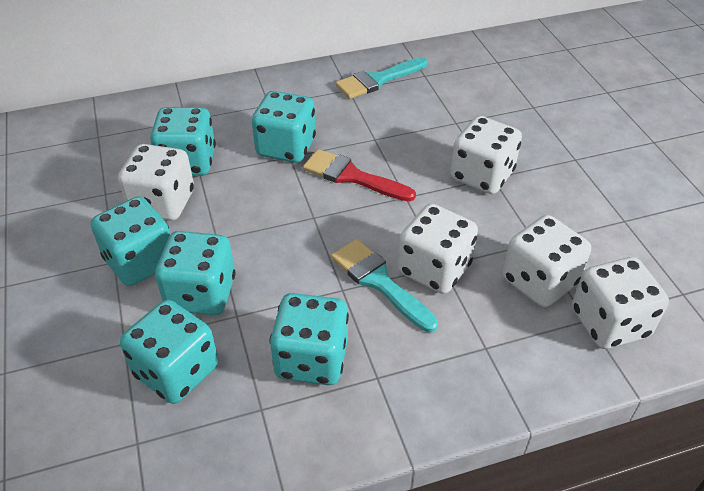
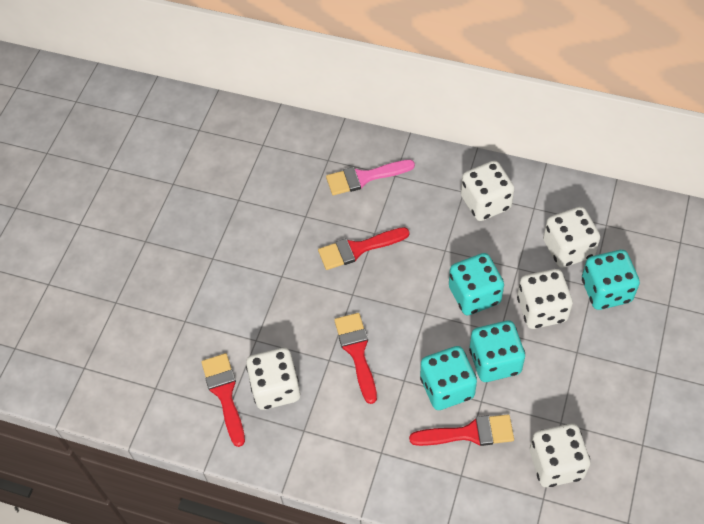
pink brush: none = 0 -> [326,160,415,195] = 1
red brush: [303,149,416,202] = 1 -> [201,353,245,447] [318,227,410,270] [334,313,377,404] [409,415,514,446] = 4
turquoise brush: [331,239,438,332] [335,57,428,99] = 2 -> none = 0
turquoise dice: [91,196,170,286] [120,300,218,404] [150,107,216,176] [155,231,235,315] [252,91,316,163] [270,293,349,385] = 6 -> [420,346,477,410] [449,253,504,315] [469,321,525,382] [582,250,640,310] = 4

